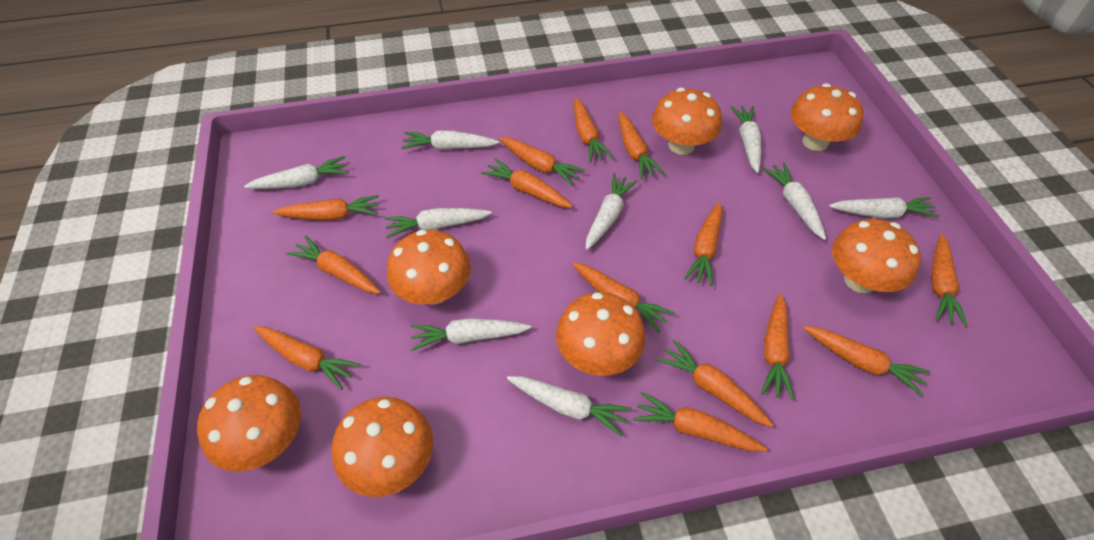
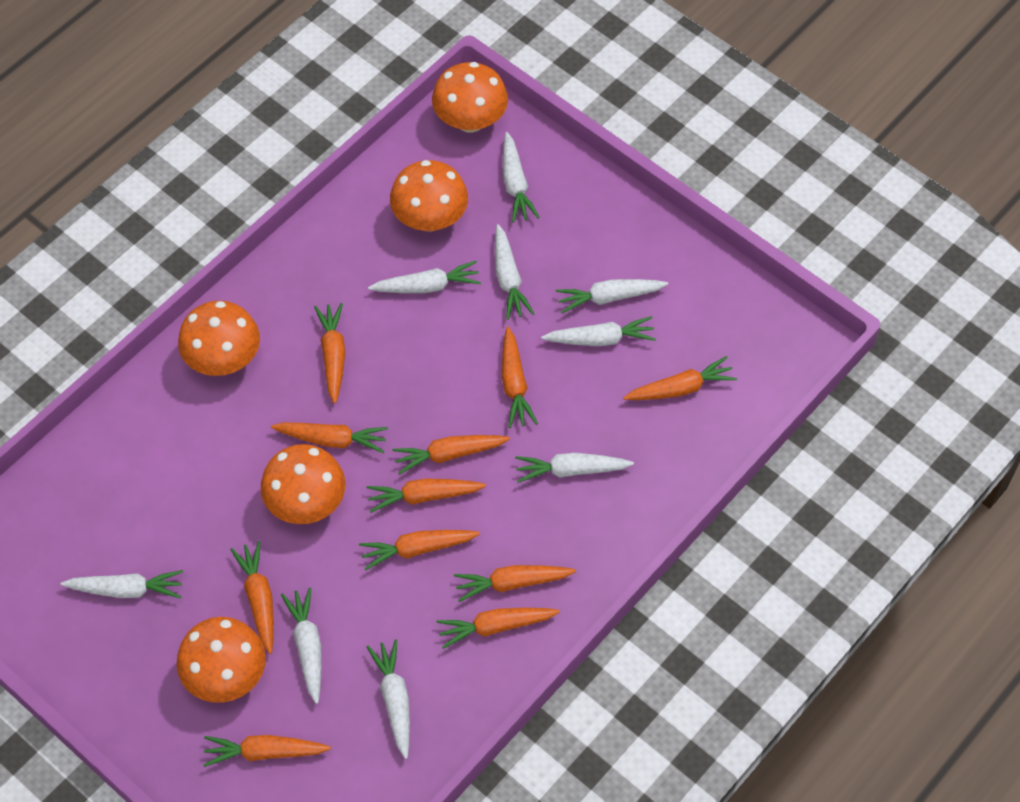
orange carrot: [254,326,360,390] [272,195,379,221] [287,236,381,294] [481,158,572,208] [499,137,585,186] [573,262,675,333] [574,97,613,163] [619,111,664,179] [633,391,767,451] [657,339,773,427] [684,202,722,286] [761,294,794,401] [803,326,930,396] [931,234,968,326] = 14 -> [204,735,331,767] [230,541,274,654] [271,422,388,453] [314,303,345,404] [359,530,480,571] [366,478,486,513] [392,435,510,475] [436,608,560,649] [454,565,576,602] [502,327,538,428] [623,356,737,400] = 11
orange mushroom: [197,375,301,472] [332,397,433,497] [387,230,471,305] [556,292,646,376] [652,88,722,155] [791,83,863,151] [832,219,921,293] = 7 -> [177,617,266,703] [178,301,260,376] [261,444,345,524] [390,160,468,232] [432,62,508,133] = 5

